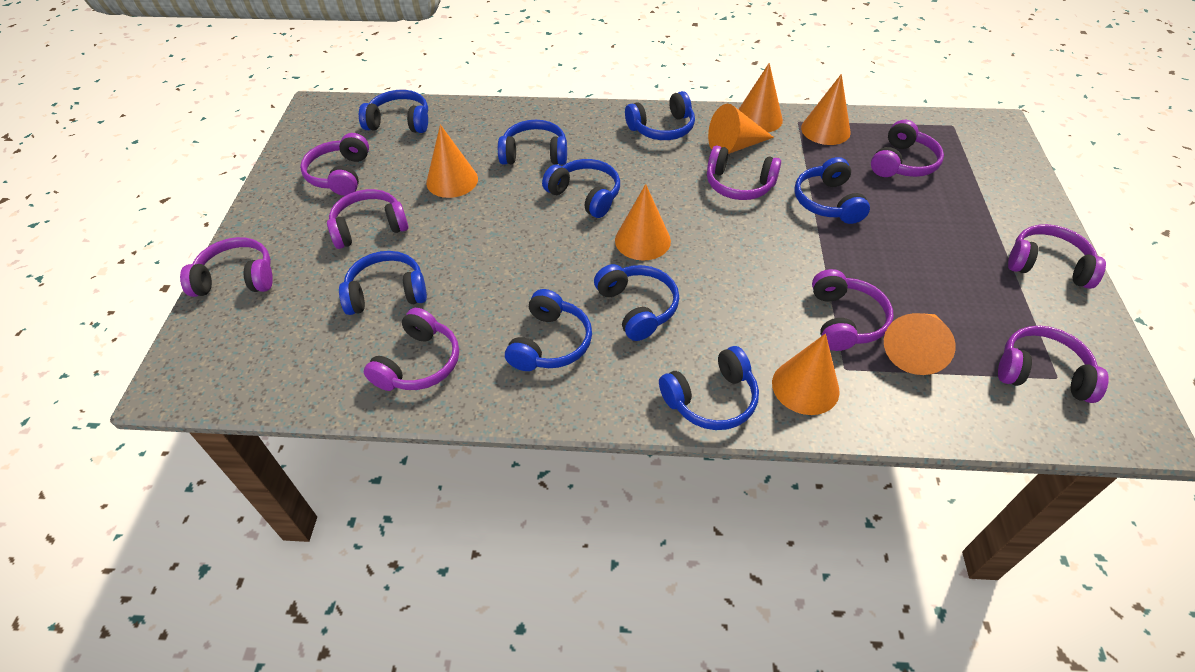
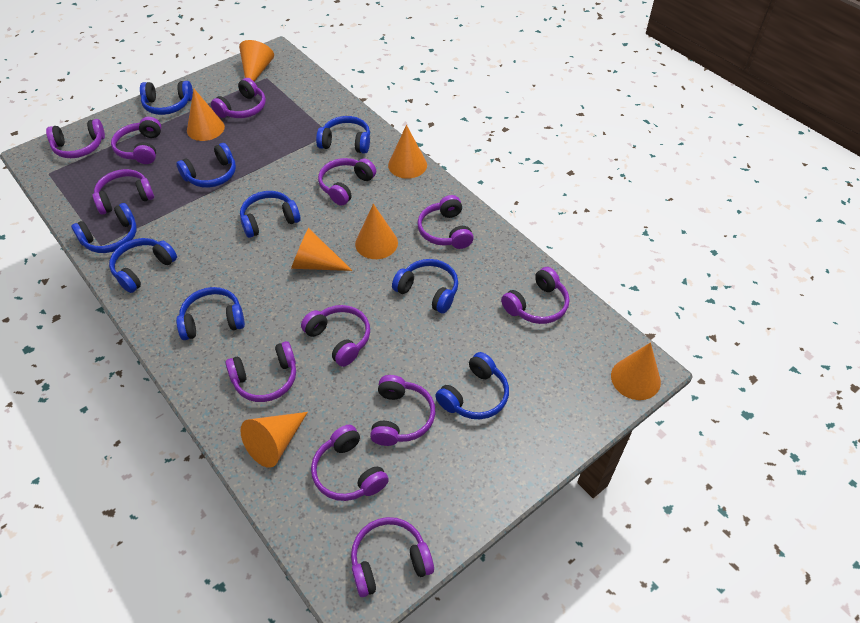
purple headphones: [180,237,273,297] [300,133,369,196] [327,189,408,249] [364,308,459,391] [707,146,781,200] [812,269,894,351] [871,120,944,177] [998,326,1109,403] [1008,224,1106,289] = 9 -> [46,119,105,158] [92,169,154,215] [111,117,161,164] [211,78,266,118] [226,341,296,402] [301,305,370,367] [311,425,389,501] [318,158,376,206] [351,517,434,597] [370,375,435,446] [417,195,474,249] [501,267,569,324] = 12

